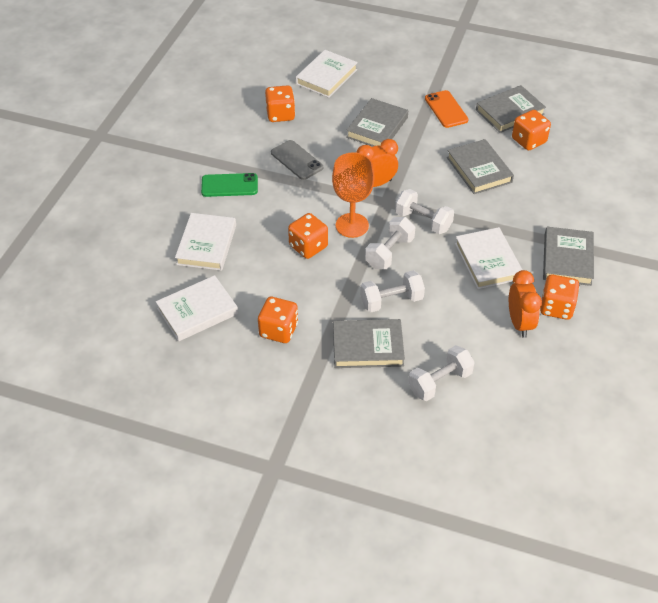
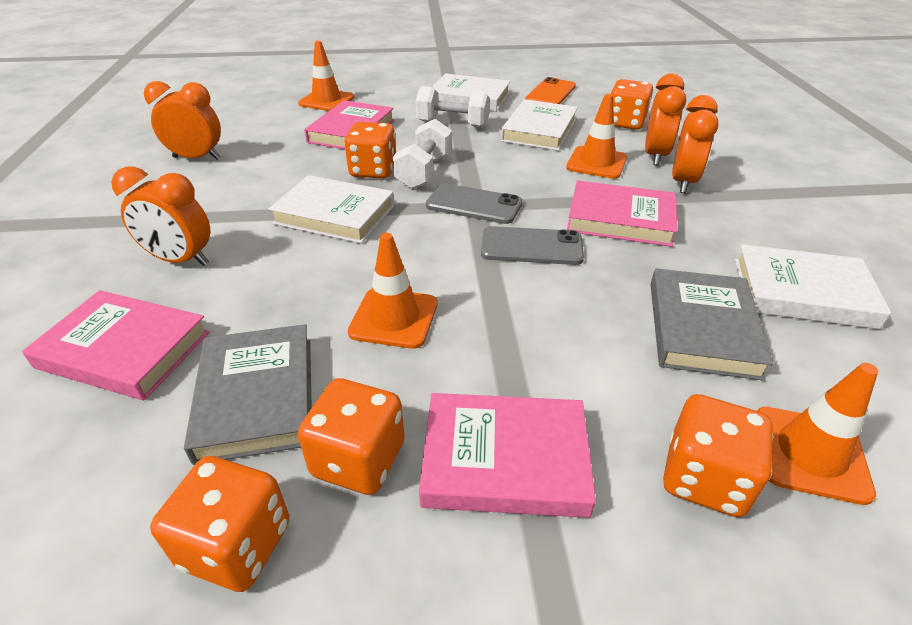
green phone: [201,173,258,197] = 1 -> none = 0
grey book: [333,319,405,368] [346,98,408,147] [447,139,514,194] [476,85,546,133] [543,227,594,286] = 5 -> [184,324,312,465] [650,269,774,381] = 2
grey phone: [271,140,323,180] = 1 -> [426,183,522,224] [481,226,584,265] = 2
orange clock: [356,139,398,187] [509,270,542,338] = 2 -> [111,167,210,266] [144,81,221,160] [645,73,686,165] [672,95,718,193] = 4
orange goblet: [332,152,374,238] = 1 -> none = 0
orange traffic cone: none = 0 -> [298,41,354,111] [348,233,438,349] [566,94,627,179] [757,363,878,505] = 4
pink book: none = 0 -> [22,290,210,400] [304,100,394,149] [419,393,596,518] [567,180,677,247] = 4
white dumbbell: [360,270,425,312] [365,217,416,269] [395,189,454,234] [408,345,475,401] = 4 -> [393,119,452,189] [415,86,490,128] = 2

